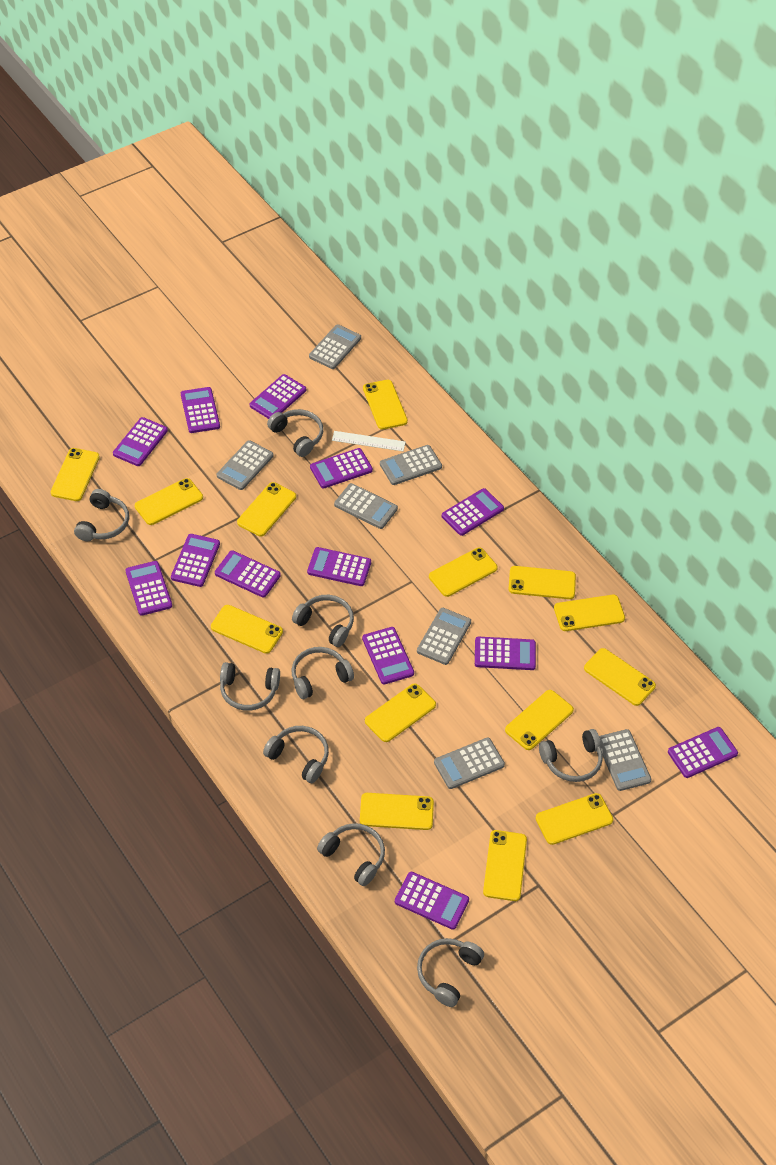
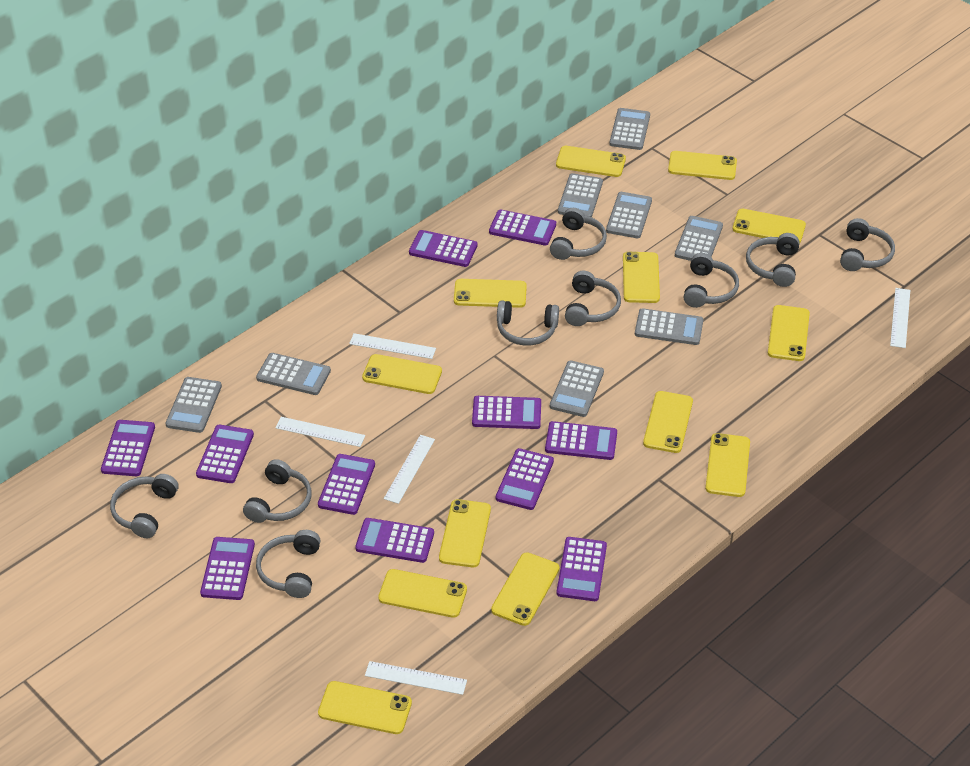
grey calculator: [217,440,273,490] [309,324,361,369] [334,483,398,529] [380,445,442,485] [417,608,471,665] [434,738,505,789] [599,729,651,791] = 7 -> [166,377,222,433] [256,353,331,395] [550,361,604,417] [558,173,603,217] [606,192,652,238] [609,108,650,150] [635,308,704,345] [675,216,723,261] = 8
purple calculator: [113,417,168,466] [125,561,172,616] [171,534,220,587] [181,387,220,433] [215,550,281,598] [250,374,306,419] [307,547,371,586] [310,448,373,488] [362,627,414,684] [395,872,469,930] [442,488,504,536] [475,636,536,670] [668,727,738,778] = 13 -> [101,420,155,476] [196,425,254,483] [200,537,255,600] [318,454,375,515] [355,518,434,563] [409,230,477,267] [472,396,541,429] [489,209,556,246] [496,448,554,510] [545,421,617,460] [557,537,607,601] = 11
white ruler: [332,431,406,451] = 1 -> [275,417,365,447] [349,333,436,359] [365,661,467,695] [384,435,435,504] [890,288,910,348] = 5
yellow phone: [51,448,100,501] [135,478,203,525] [211,605,283,654] [237,482,296,536] [360,793,434,830] [363,380,408,430] [365,684,436,742] [429,548,498,597] [483,830,527,901] [505,690,574,750] [509,566,576,599] [535,793,613,845] [554,595,625,631] [584,648,656,706] = 14 -> [318,681,412,734] [362,354,442,394] [378,569,467,618] [439,499,491,567] [454,279,527,308] [491,552,559,626] [556,146,626,177] [623,252,660,303] [643,391,693,453] [668,151,737,180] [705,433,750,497] [733,209,806,243] [768,305,810,361] = 13

